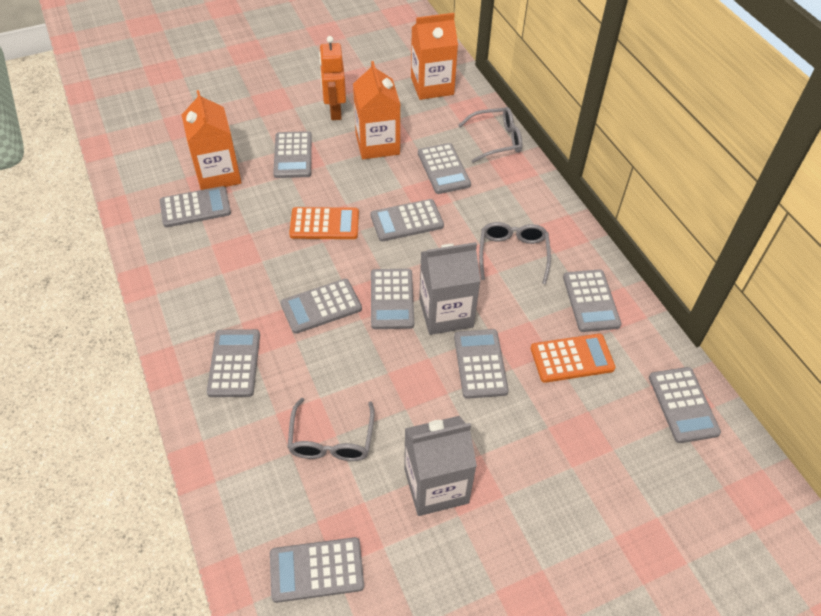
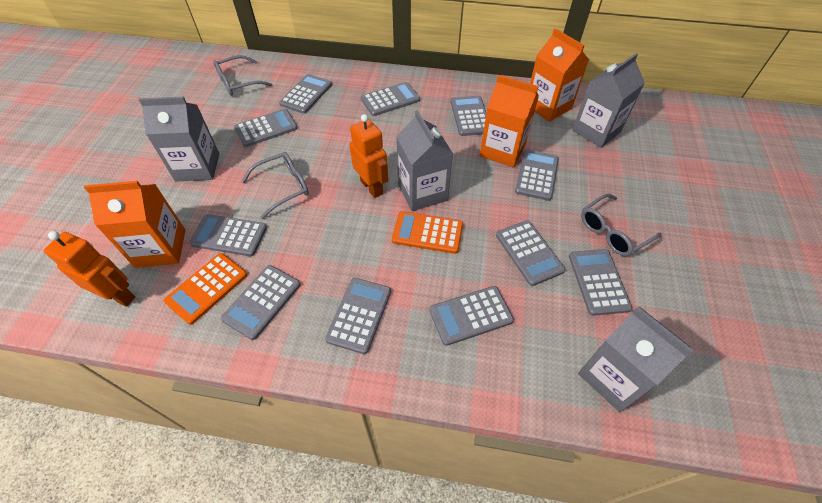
grey carton: [404,416,477,516] [419,242,481,335] = 2 -> [139,97,219,181] [396,110,453,211] [572,53,645,148] [578,307,694,412] = 4
orange robot: [319,36,346,120] = 1 -> [44,231,135,307] [349,114,388,198] = 2

